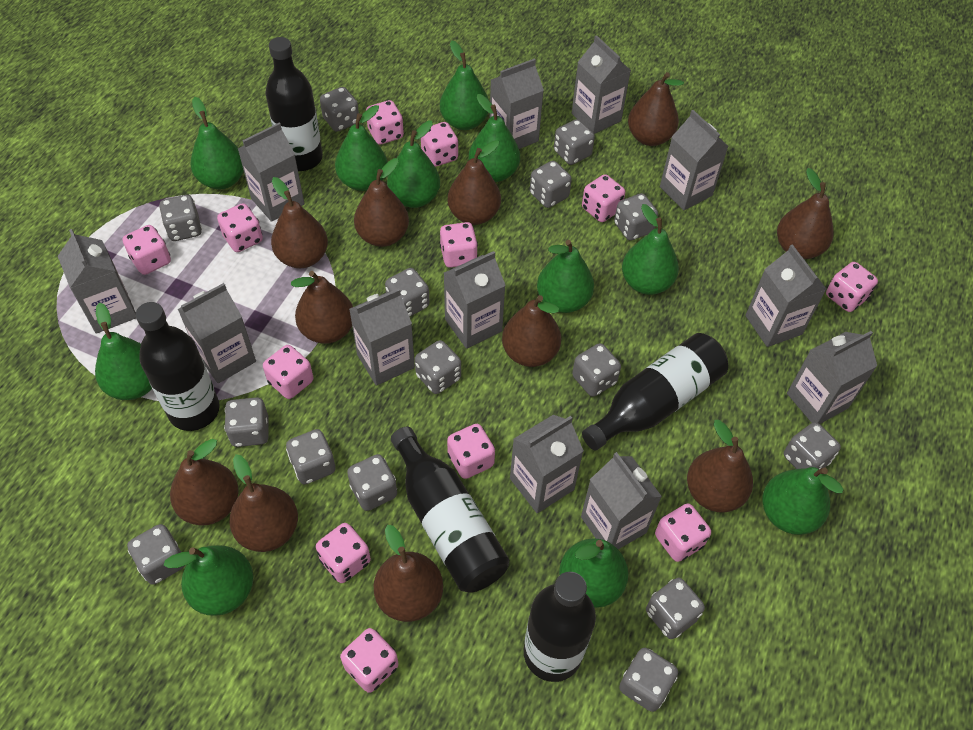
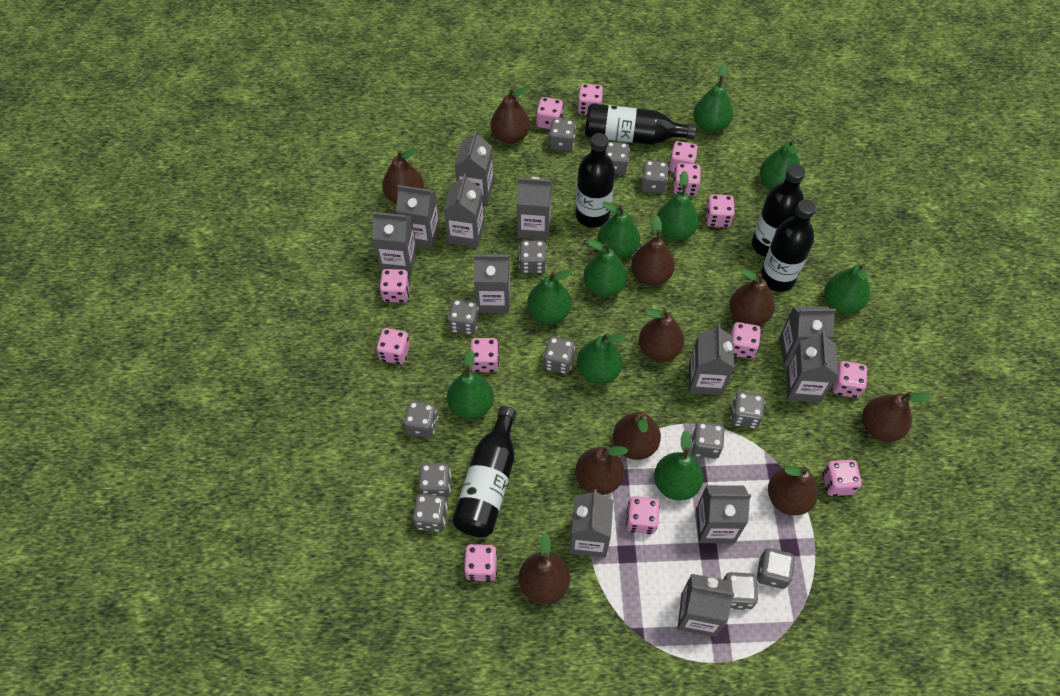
brown pear: [170,439,239,526] [229,454,298,552] [271,177,328,268] [291,271,353,344] [354,158,409,247] [373,525,443,622] [447,140,501,225] [502,295,561,367] [628,72,684,146] [687,420,753,513] [777,168,834,259] = 11 -> [382,149,424,204] [491,87,530,144] [519,533,570,604] [575,446,628,495] [613,412,661,460] [631,216,675,286] [639,309,684,362] [730,269,775,326] [768,466,818,515] [862,392,932,442] = 10
green pear: [95,303,152,400] [164,545,253,616] [190,97,244,189] [335,105,387,191] [387,121,440,208] [440,41,489,130] [469,94,520,182] [537,240,594,313] [559,539,628,608] [622,204,679,295] [762,467,844,535] = 11 -> [447,349,494,420] [527,270,573,324] [577,333,626,384] [583,240,627,297] [597,202,640,259] [654,430,703,501] [657,171,699,241] [693,64,733,133] [760,139,800,190] [824,263,870,314] = 10
grey dice: [127,524,185,585] [159,195,202,241] [224,397,269,447] [286,429,336,484] [320,87,359,132] [347,454,397,511] [385,268,430,317] [415,340,461,394] [530,161,572,208] [554,119,595,165] [572,343,621,397] [614,193,658,241] [619,648,678,712] [646,578,705,639] [784,422,841,469] = 15 -> [403,401,438,438] [413,494,448,531] [419,463,451,498] [448,299,479,334] [519,240,547,273] [543,337,575,374] [549,118,576,151] [606,142,630,175] [641,160,669,194] [691,421,724,459] [723,572,758,611] [730,391,765,429] [757,548,795,589] = 13
pink dice: [122,225,171,275] [217,203,263,252] [263,345,313,399] [316,523,371,583] [340,628,398,693] [366,100,404,145] [421,122,458,167] [440,222,478,268] [447,424,495,479] [582,174,625,222] [655,503,711,562] [826,262,878,312] = 12 -> [376,328,410,365] [380,269,410,303] [464,544,497,582] [470,338,499,372] [536,97,563,129] [577,84,603,115] [626,496,660,534] [669,141,698,173] [673,163,701,196] [705,194,735,227] [730,322,761,359] [822,460,862,496] [833,361,868,398] = 13

